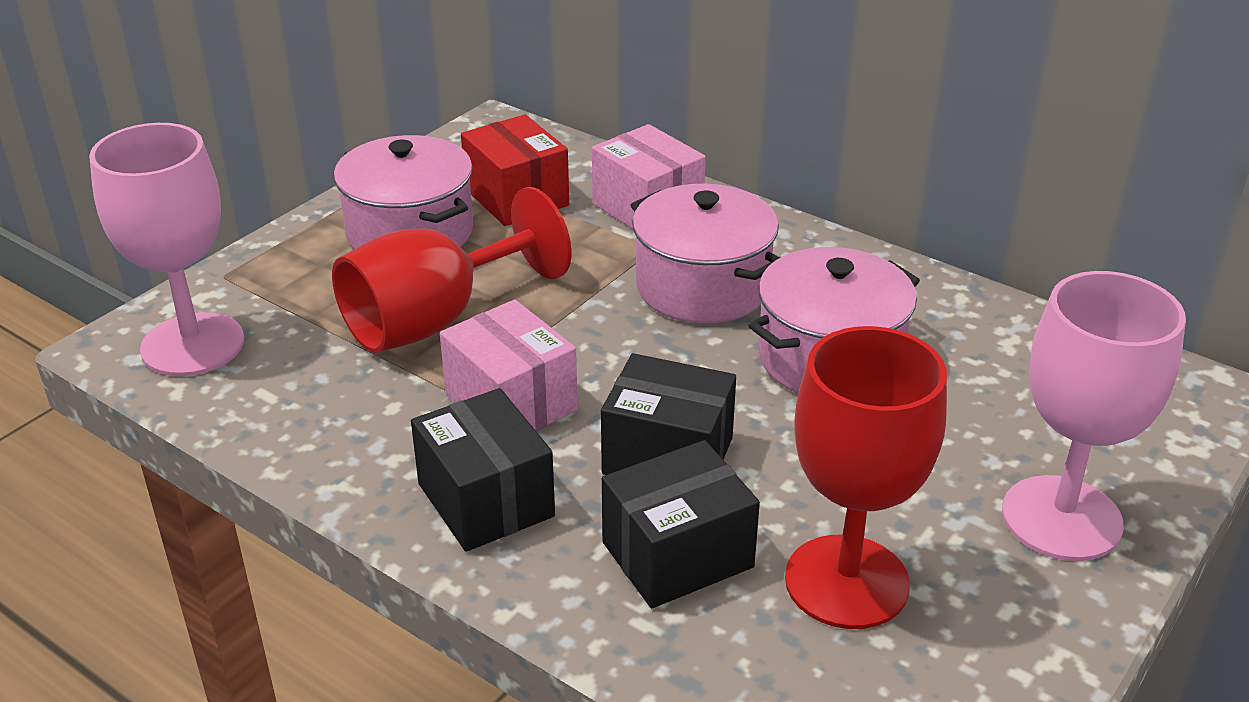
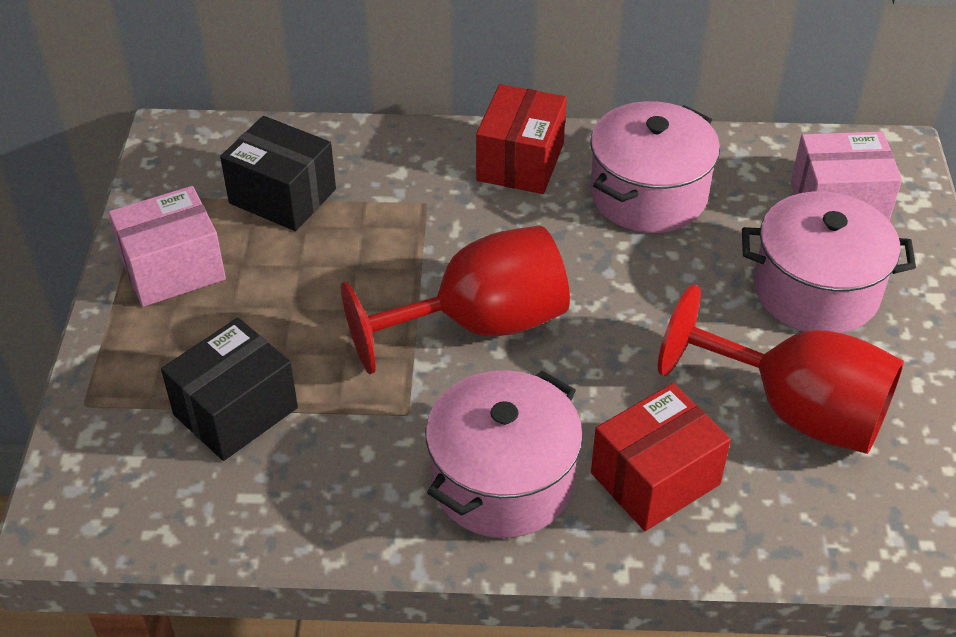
black box: [411,388,555,552] [601,353,736,475] [602,440,760,608] = 3 -> [161,318,298,461] [220,116,336,231] = 2
pink goblet: [89,123,244,376] [1002,271,1186,561] = 2 -> none = 0
red box: [461,114,569,226] = 1 -> [476,84,567,194] [591,383,731,531] = 2

